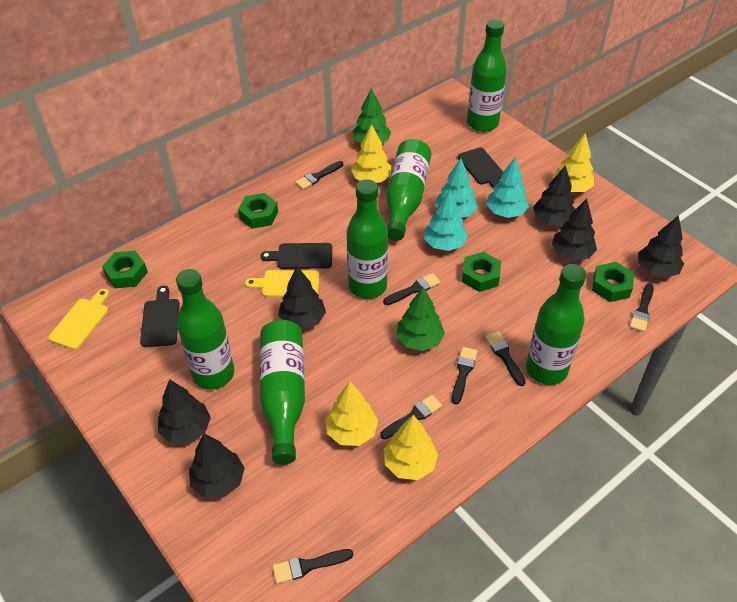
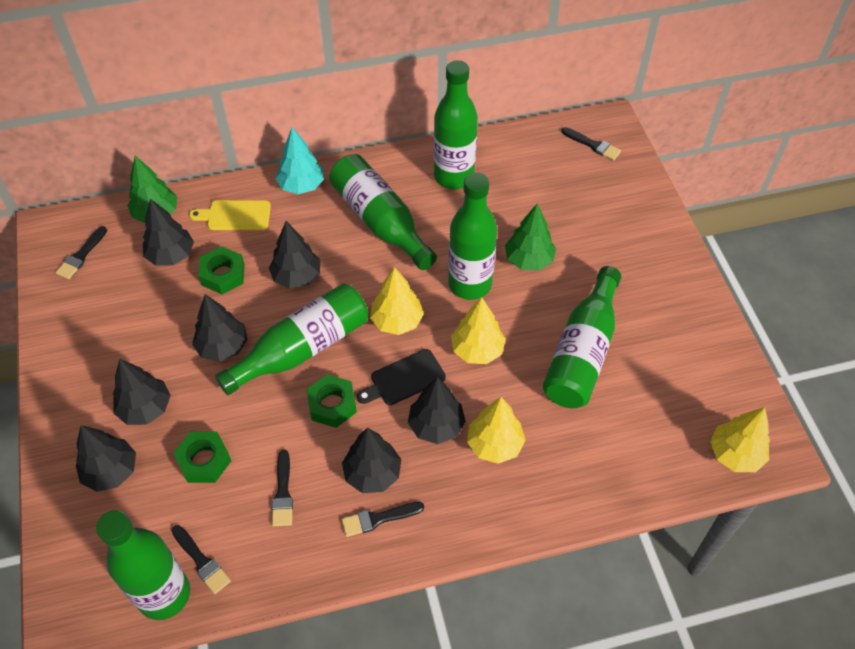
black brush: [272,549,353,584] [295,161,343,189] [380,395,442,439] [383,273,441,305] [452,347,478,405] [485,331,526,386] [630,284,654,332] = 7 -> [55,226,107,279] [172,525,231,594] [272,450,293,526] [342,502,424,537] [562,127,621,161] = 5
black cutting board: [140,286,180,347] [260,243,332,269] [458,148,503,188] = 3 -> [357,349,446,405] = 1
black tree: [158,379,211,444] [189,433,245,498] [278,266,326,330] [533,165,576,226] [552,199,597,260] [638,215,684,278] = 6 -> [76,425,136,492] [113,359,171,425] [143,199,194,266] [192,294,247,362] [269,221,320,289] [342,428,401,493] [408,377,466,444] = 7
green nut: [102,251,148,288] [238,193,278,229] [462,252,501,292] [592,262,634,302] = 4 -> [174,432,231,483] [198,246,245,294] [306,374,357,428] = 3
turquoise tree: [424,189,468,251] [435,158,477,218] [486,157,529,218] = 3 -> [276,127,324,194] = 1
yellow cutting board: [48,289,109,350] [245,270,320,297] = 2 -> [189,200,271,230] = 1

